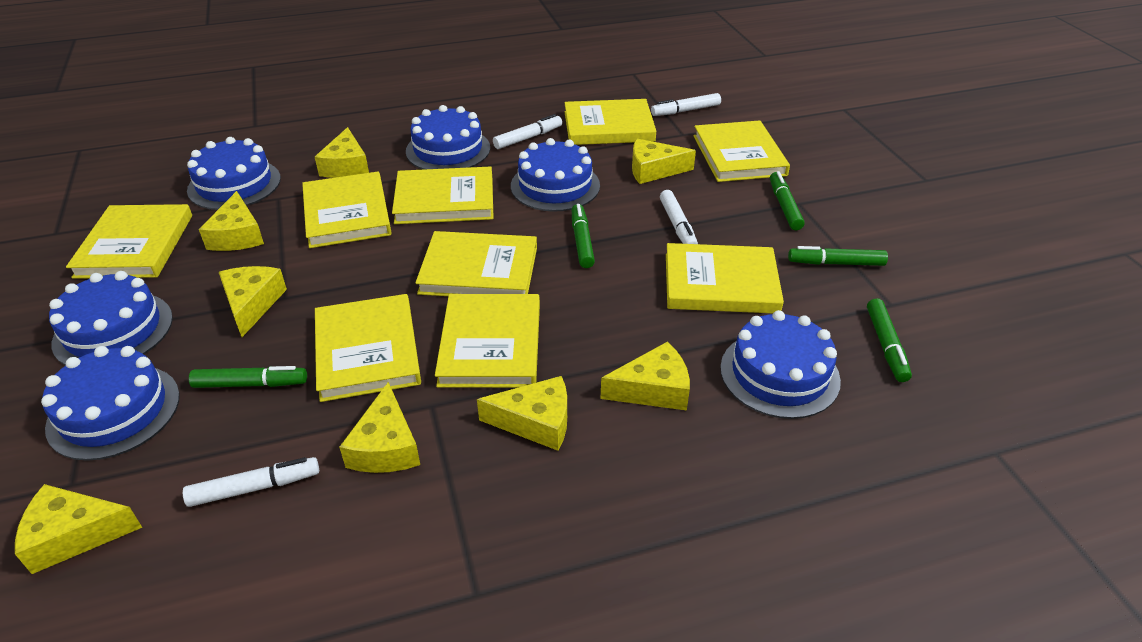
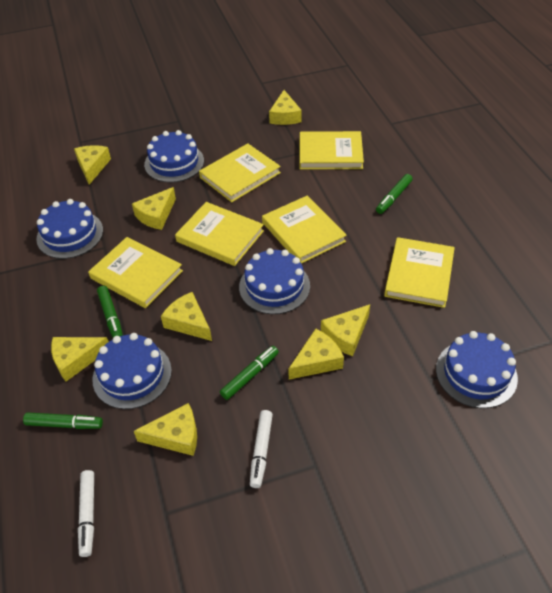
blue cake: [41,346,180,461] [49,271,173,366] [187,137,281,210] [406,105,490,170] [511,138,600,212] [720,310,841,419] = 6 -> [36,199,103,259] [92,333,172,409] [144,130,204,183] [239,248,310,314] [436,331,518,408] = 5
green marker: [189,366,307,388] [572,204,595,268] [770,171,805,230] [788,246,888,266] [867,298,912,382] = 5 -> [23,413,103,429] [97,286,123,337] [220,346,279,400] [376,174,413,214] = 4
white marker: [183,457,319,507] [493,114,562,149] [651,93,721,116] [660,190,698,244] = 4 -> [78,470,94,557] [250,410,273,488] = 2
yellow book: [66,204,192,279] [302,172,391,248] [315,294,421,402] [392,167,494,224] [415,231,537,296] [435,294,540,388] [564,99,656,145] [666,243,784,313] [694,120,790,182] = 9 -> [88,237,183,308] [175,202,264,266] [199,143,281,202] [262,196,347,264] [299,131,364,169] [384,237,455,308] = 6

